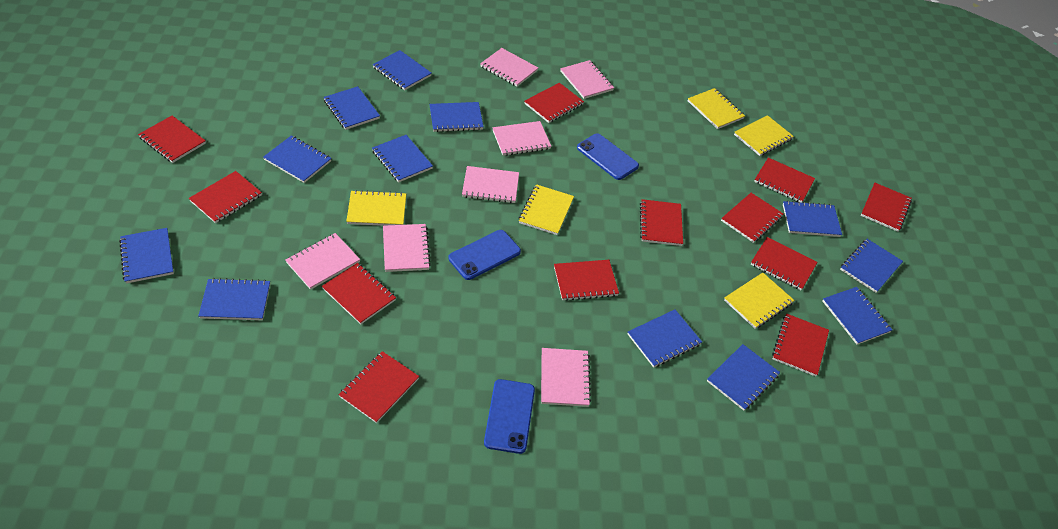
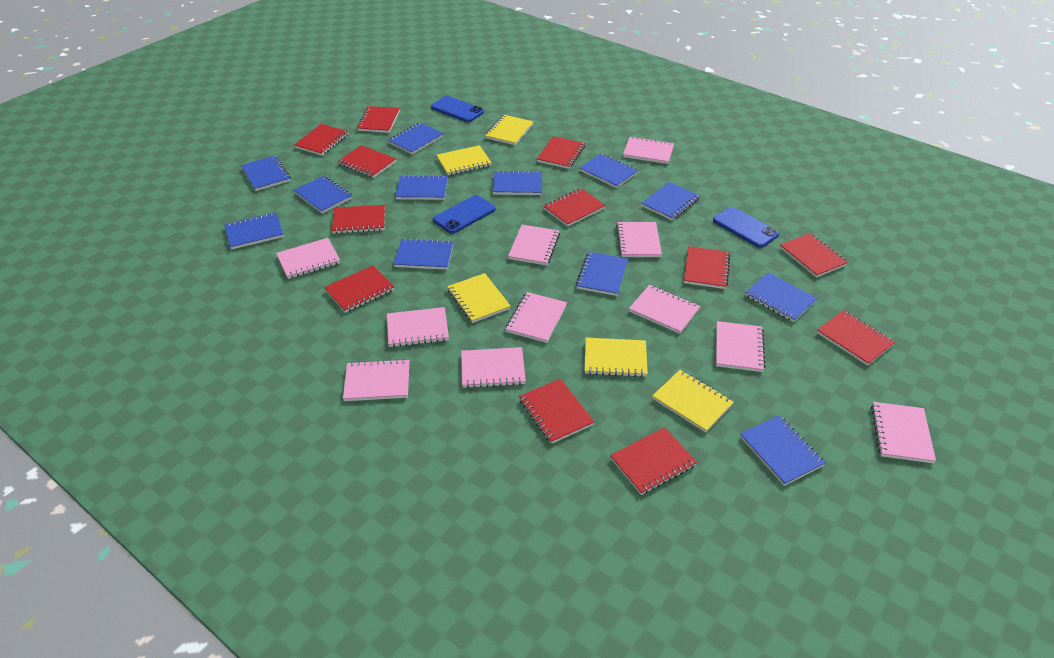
pink notebook: [286,233,360,290] [383,224,431,272] [462,166,519,203] [480,48,538,87] [492,121,552,156] [541,348,591,407] [560,60,614,99] = 7 -> [276,238,340,279] [343,359,409,401] [387,307,449,347] [461,347,526,388] [506,292,567,343] [508,225,560,265] [616,222,662,257] [623,136,674,164] [629,285,700,334] [716,321,766,372] [871,402,936,463] = 11

